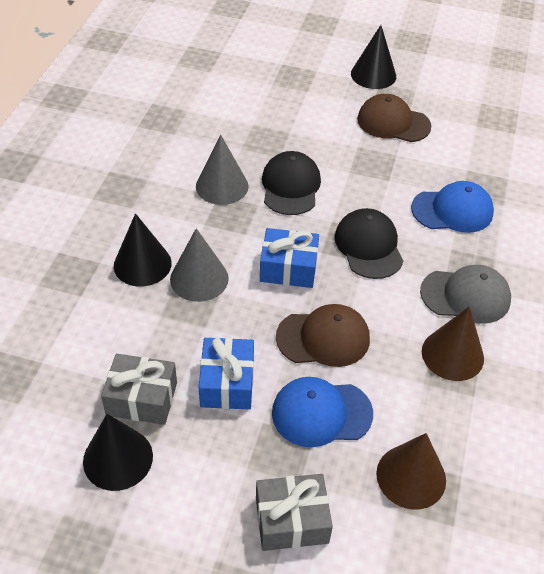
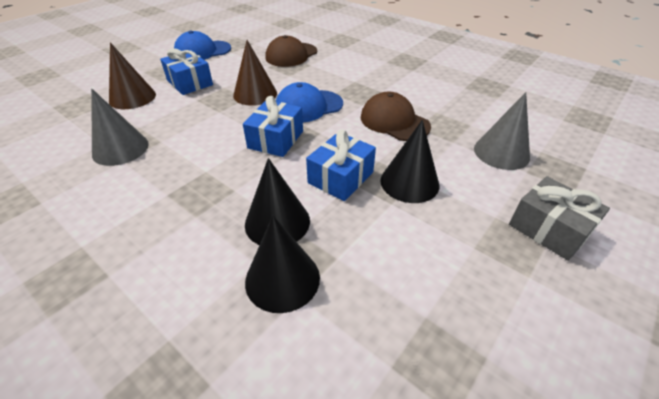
black cap: [262,151,321,215] [334,208,403,279] = 2 -> none = 0
blue gift: [199,338,254,410] [260,228,319,288] = 2 -> [160,48,213,95] [243,96,303,157] [306,130,376,201] = 3
grey cap: [420,265,511,324] = 1 -> none = 0
grey gift: [101,354,177,425] [256,474,333,551] = 2 -> [509,176,610,261] = 1

